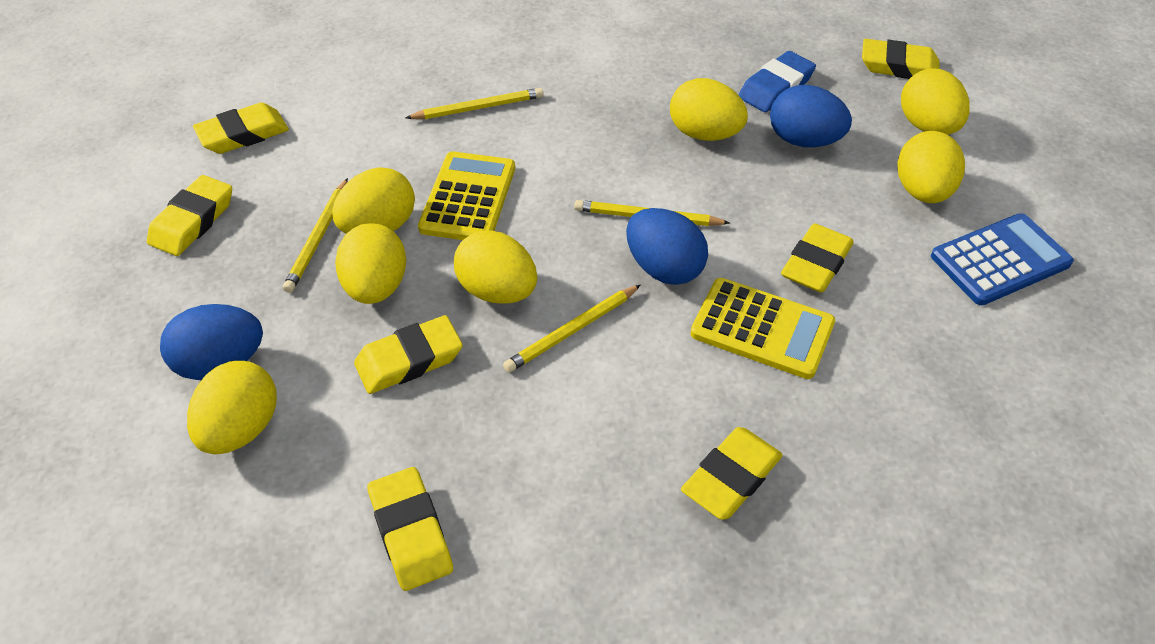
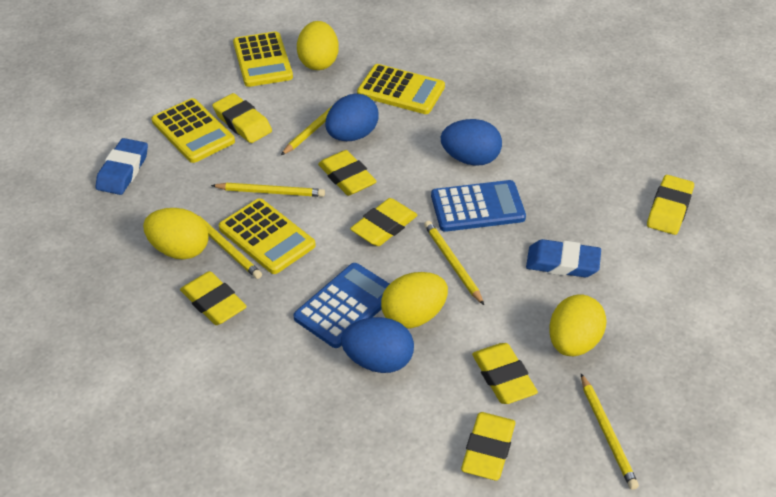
blue calculator: [931,213,1074,305] = 1 -> [294,263,389,348] [431,180,526,232] = 2
blue eraser: [739,51,816,112] = 1 -> [95,138,148,195] [526,239,601,277] = 2
yellow calculator: [418,151,515,240] [690,278,835,379] = 2 -> [151,98,235,163] [219,198,316,274] [233,31,293,87] [357,64,445,114] = 4
yellow egg: [187,361,277,454] [332,167,415,234] [335,223,406,304] [454,230,537,304] [670,78,748,141] [897,131,965,203] [901,69,970,135] = 7 -> [143,208,208,260] [297,21,339,70] [381,272,448,329] [549,294,607,356] = 4
yellow pencil: [283,178,348,293] [406,88,543,119] [503,285,640,373] [574,200,730,226] = 4 -> [196,214,262,279] [211,183,325,197] [281,95,347,155] [424,221,484,305] [581,374,639,490] = 5

